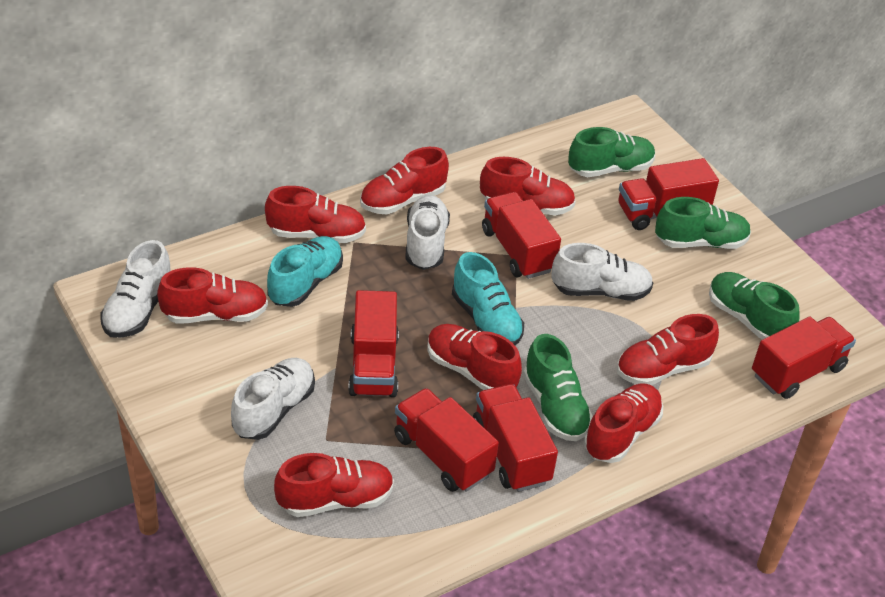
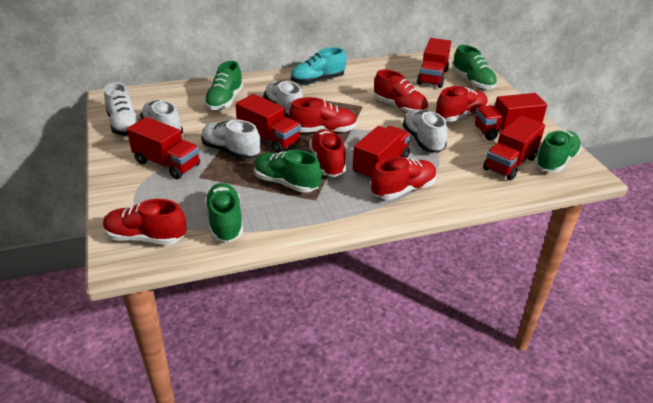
green shoe: [523,334,593,441] [568,127,655,177] [655,197,751,249] [709,272,800,340] = 4 -> [204,61,243,110] [205,183,243,242] [254,150,322,193] [453,45,497,90] [535,131,582,172] = 5
red shoe: [157,267,268,324] [265,186,366,243] [274,453,394,517] [360,147,449,214] [427,324,522,390] [480,157,576,215] [584,383,663,463] [617,314,719,385] = 8 -> [103,199,186,245] [289,97,357,133] [309,129,346,177] [371,156,437,200] [374,70,428,114] [436,86,488,122] = 6
turquoise shoe: [267,236,343,307] [452,252,524,345] = 2 -> [291,47,346,84] = 1
white shoe: [101,240,170,338] [231,358,315,440] [406,195,450,270] [551,243,653,301] = 4 -> [104,82,140,136] [140,100,183,135] [201,120,260,159] [264,81,303,118] [403,110,448,153] = 5

